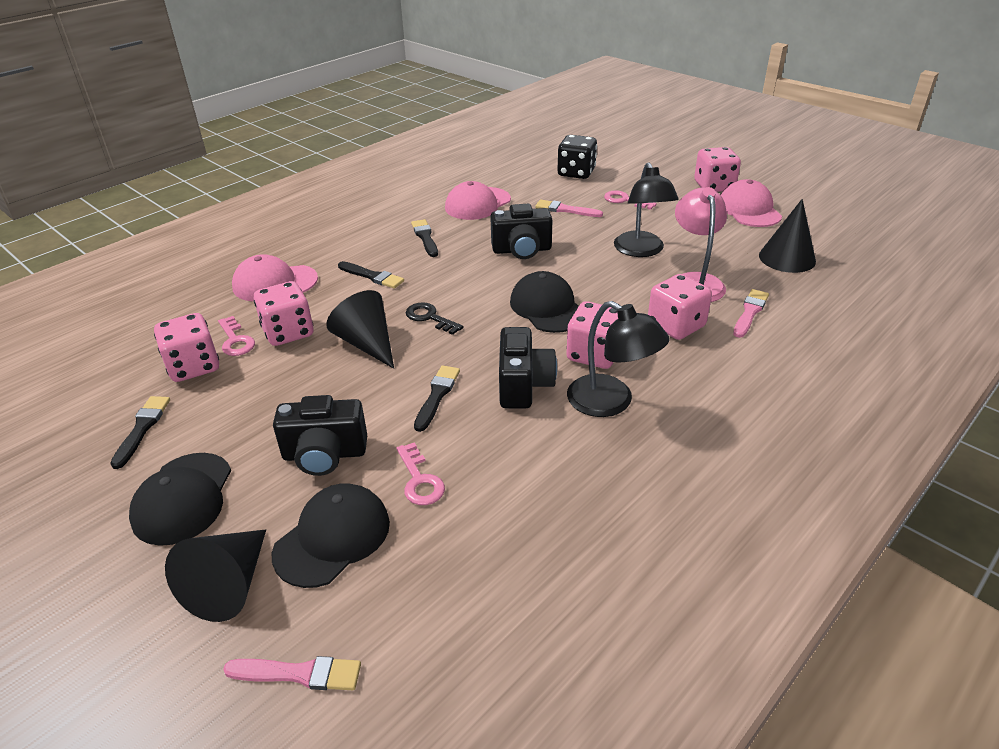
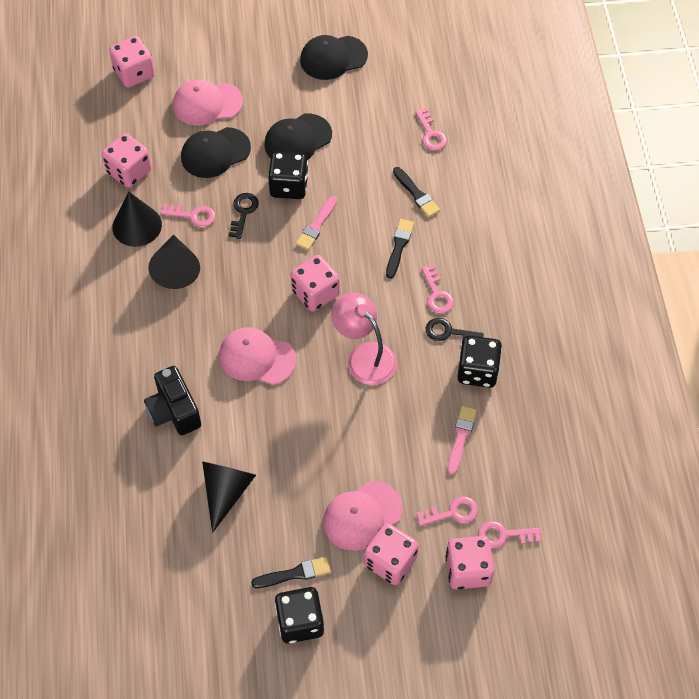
black brush: [110,396,170,469] [338,261,404,289] [411,219,438,257] [414,366,460,432] = 4 -> [251,557,331,588] [386,219,414,278] [393,167,440,217] = 3
black camera: [273,395,367,476] [490,204,552,259] [499,327,557,408] = 3 -> [144,366,201,435] = 1
black dice: [557,135,597,179] = 1 -> [268,151,308,199] [275,587,324,643] [457,336,502,388] = 3
black key: [406,302,464,335] = 1 -> [229,193,259,239] [426,318,484,341] = 2
black lamp: [567,301,669,417] [614,162,679,257] = 2 -> none = 0
pink brush: [223,656,361,690] [535,200,603,217] [733,289,769,338] = 3 -> [296,196,337,250] [447,406,477,475] = 2
pink key: [218,316,255,356] [396,442,445,505] [604,190,657,210] = 3 -> [161,203,215,227] [415,108,447,151] [416,496,478,526] [422,265,454,314] [478,521,541,548] = 5

